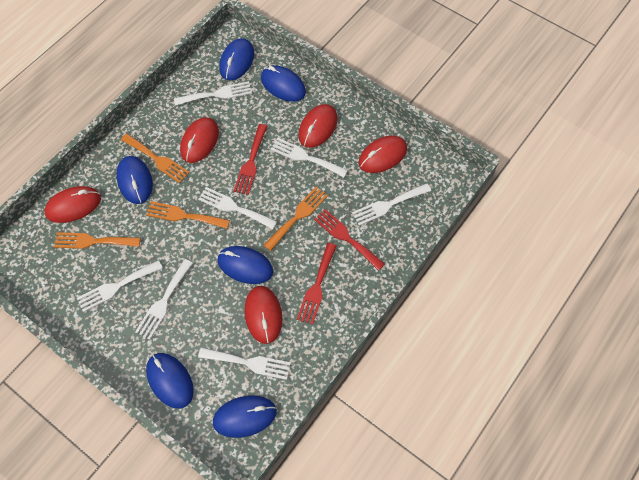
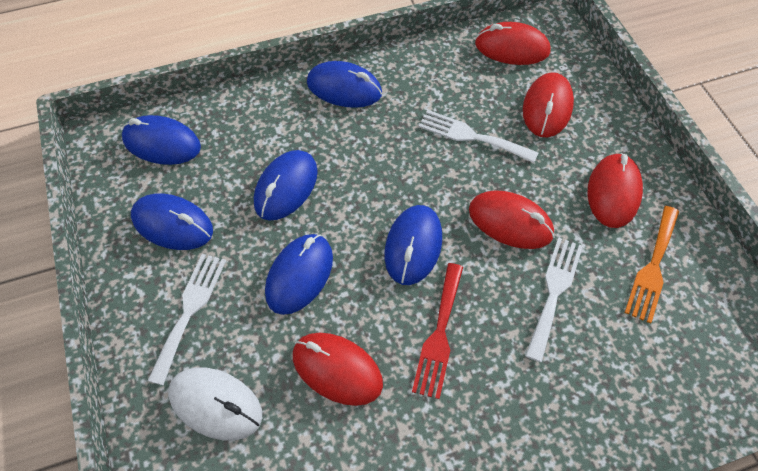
orange fork: [54,232,140,249] [121,134,190,183] [146,201,230,229] [264,187,328,251] = 4 -> [624,206,679,324] = 1
red fork: [234,124,268,195] [297,243,337,325] [314,209,385,271] = 3 -> [412,263,463,399] = 1
white fork: [77,260,163,312] [135,259,193,340] [174,81,252,106] [198,187,277,229] [198,347,291,380] [271,138,348,177] [352,183,431,226] = 7 -> [148,254,226,385] [419,110,538,163] [525,237,583,362] = 3
white mouse: none = 0 -> [168,367,262,441] = 1

